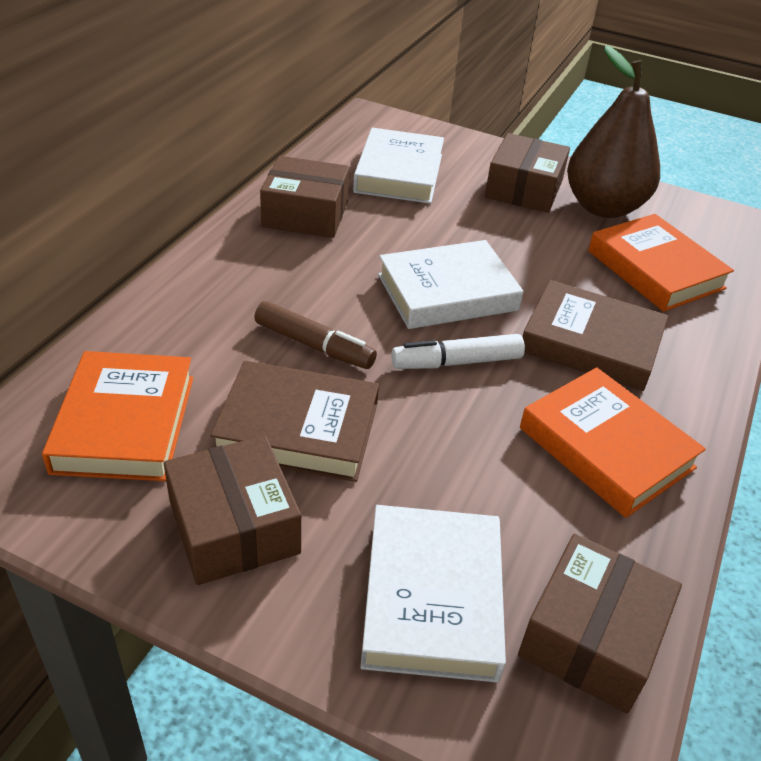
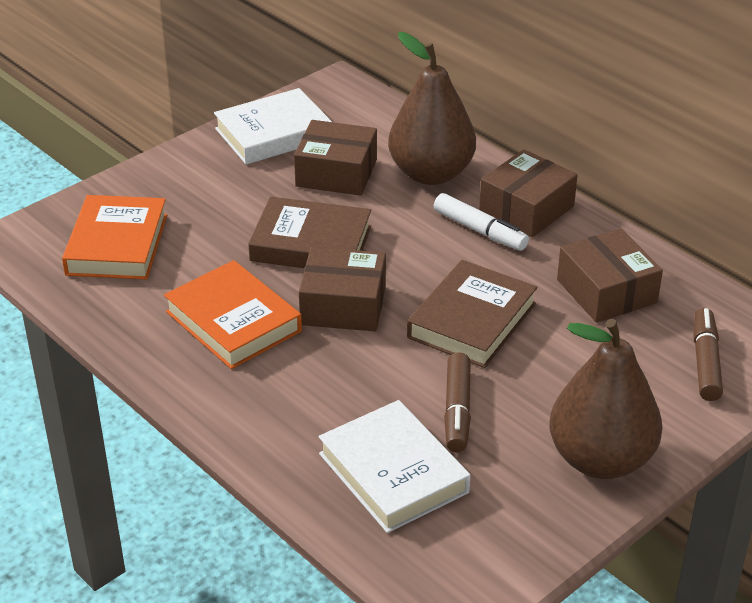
brown marker: [254,301,377,369] = 1 -> [444,352,471,452] [694,308,723,401] = 2
brown pear: [567,45,660,218] = 1 -> [388,32,476,185] [549,319,663,479] = 2
orange book: [42,351,193,481] [520,367,706,518] [588,214,734,312] = 3 -> [62,195,167,280] [164,260,302,369] = 2
white book: [353,128,444,204] [360,505,506,683] [378,240,524,329] = 3 -> [214,88,332,165] [318,400,471,533] = 2

